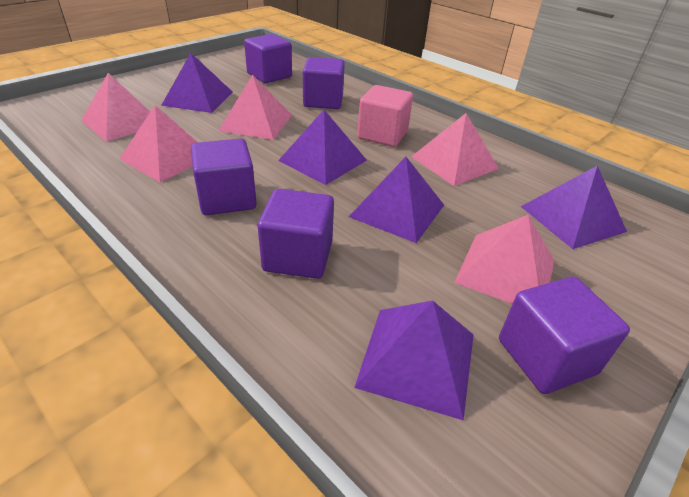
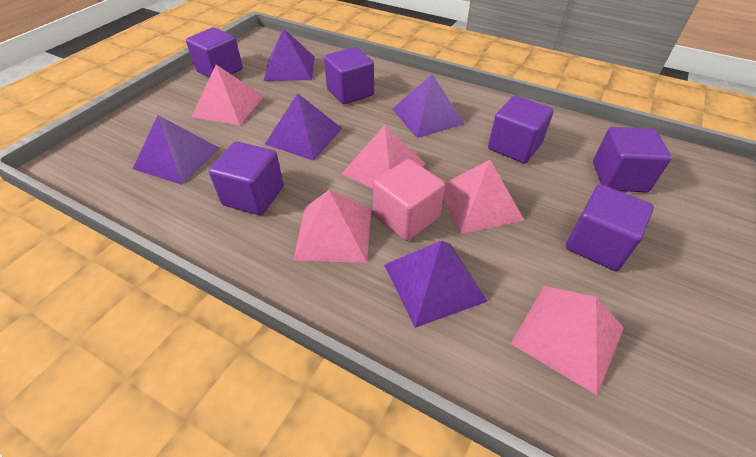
purple cube: [191,138,257,215] [244,34,292,83] [258,189,334,279] [303,57,345,109] [499,277,630,394] = 5 -> [186,27,243,78] [209,142,284,215] [324,47,374,104] [488,96,554,163] [566,184,654,271] [593,127,672,193] = 6

